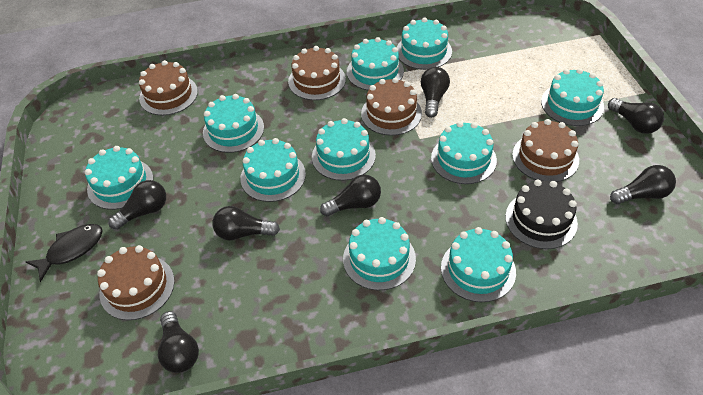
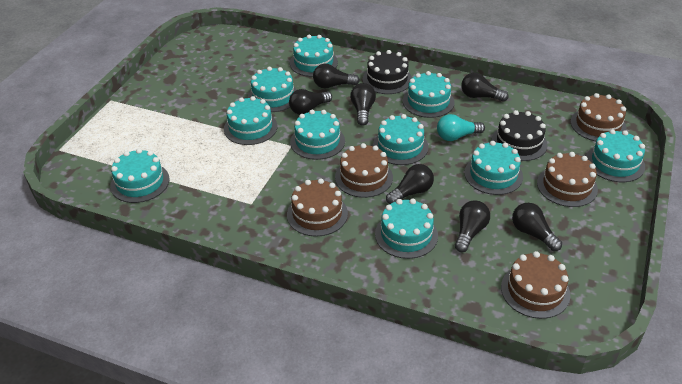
black cake: [505,179,578,249] = 1 -> [363,50,412,94] [491,110,548,161] = 2
black fish: [26,224,103,282] = 1 -> none = 0
turquoise light bulb: none = 0 -> [437,114,485,141] = 1

